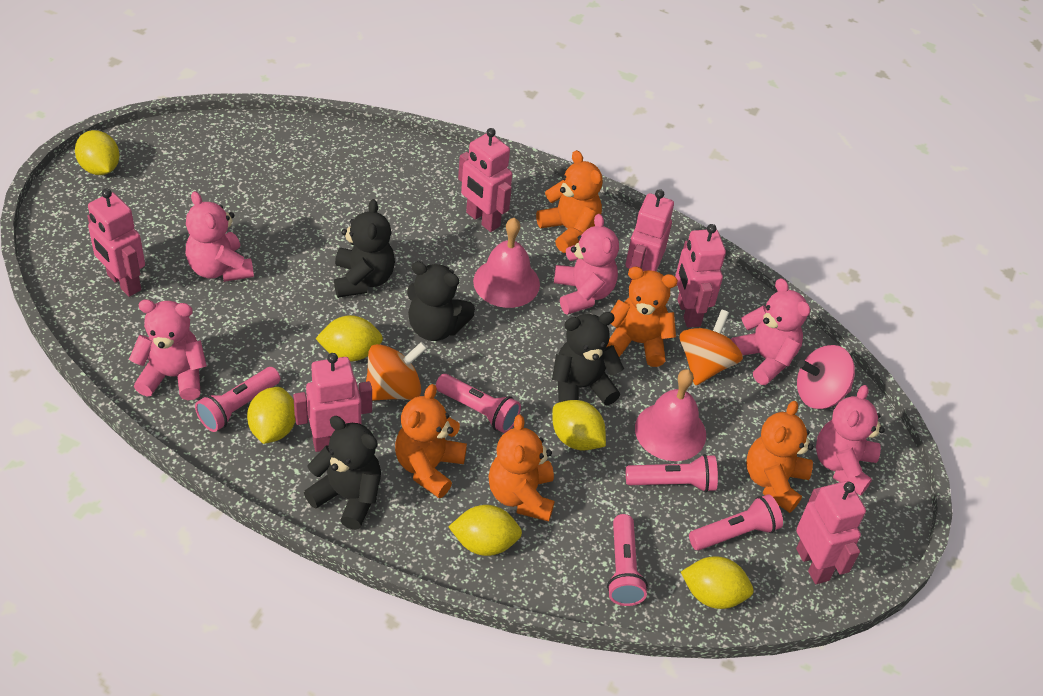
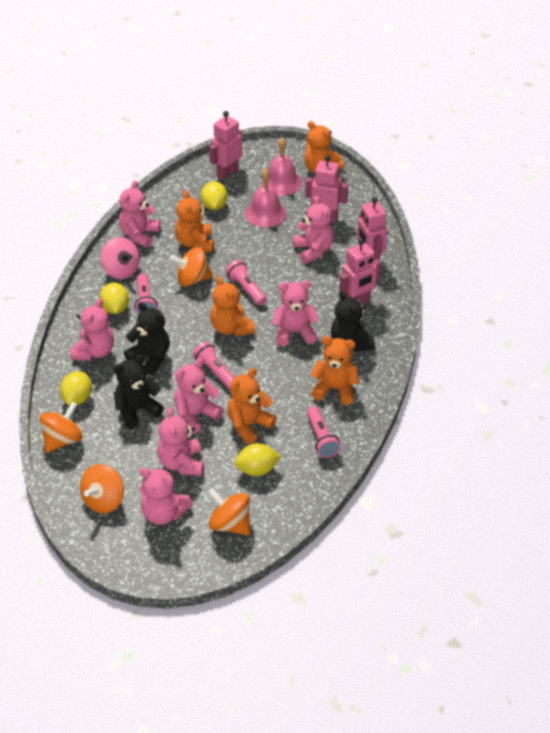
black teddy bear: [304,416,381,530] [334,199,395,298] [407,261,475,341] [552,312,624,405] = 4 -> [113,354,164,429] [124,302,170,375] [331,290,375,352] = 3
orange spinning top: [366,342,427,401] [679,309,743,386] = 2 -> [39,402,82,453] [80,464,124,513] [170,247,213,287] [208,488,250,535] = 4
pink flashlight: [195,367,280,432] [436,374,521,433] [607,514,648,606] [626,454,718,492] [689,494,783,551] = 5 -> [135,273,158,315] [193,342,235,390] [225,260,267,306] [307,406,341,458] = 4
pink robot: [87,188,145,297] [293,353,372,452] [458,128,512,232] [626,189,674,283] [675,224,726,328] [796,481,866,584] = 6 -> [209,111,242,180] [305,155,348,223] [339,239,381,304] [357,197,387,260] = 4
pink teddy bear: [129,299,207,400] [186,191,254,282] [554,214,619,315] [731,278,810,385] [816,385,885,496] = 5 -> [70,298,114,361] [119,180,160,248] [139,468,193,525] [157,407,204,476] [174,358,223,434] [272,280,319,346] [293,196,334,264] = 7
yellow lemon: [75,130,119,175] [247,387,296,444] [315,315,383,362] [449,505,522,556] [552,400,606,450] [681,556,754,609] = 6 -> [60,371,92,405] [100,282,129,314] [201,181,228,210] [234,443,281,476] = 4

